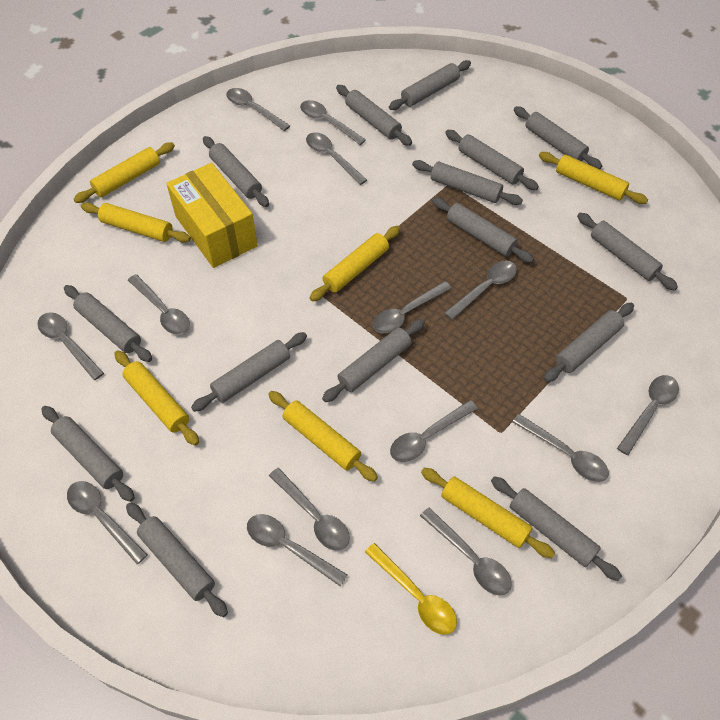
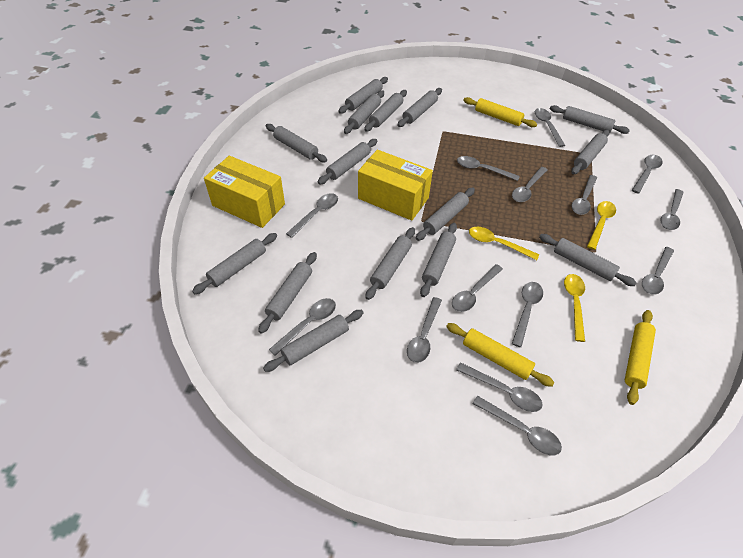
yellow box: [166,163,258,268] = 1 -> [204,156,285,228] [358,150,433,221] = 2
yellow rolling pin: [73,142,175,203] [81,203,191,243] [114,350,199,446] [268,391,378,482] [310,226,400,301] [421,468,555,558] [539,152,648,204] = 7 -> [446,323,554,387] [463,97,537,127] [625,310,656,405] = 3
yellow spoon: [365,543,457,635] = 1 -> [469,227,539,260] [564,274,585,342] [587,201,616,250] = 3

